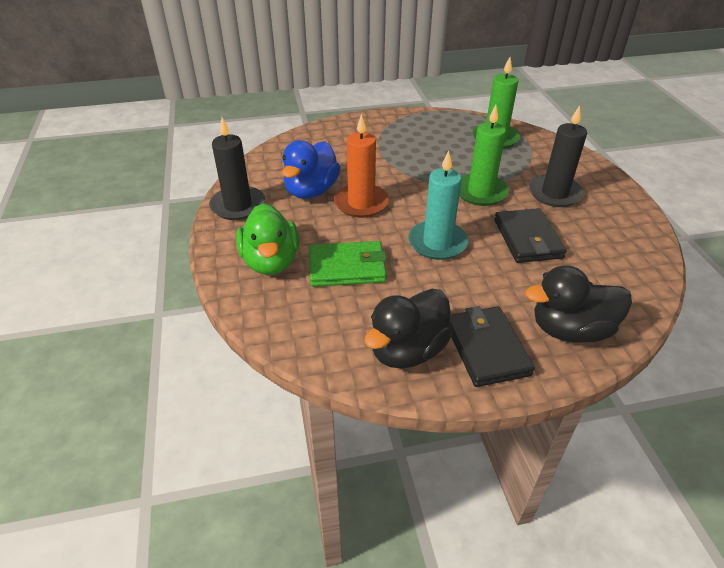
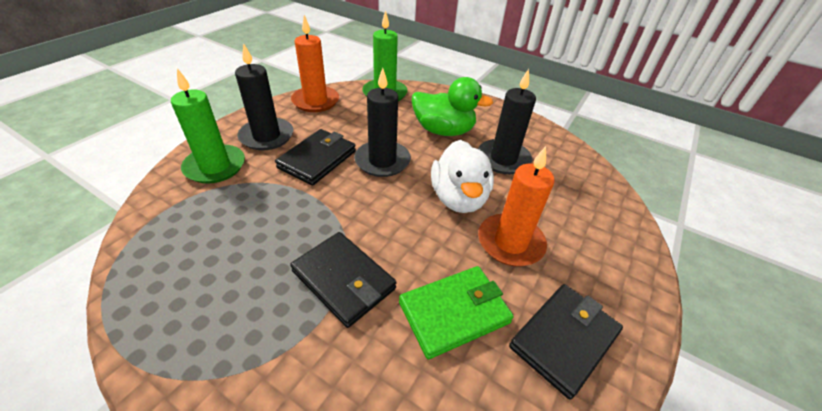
black candle: [209,117,265,220] [529,105,587,207] = 2 -> [235,43,293,150] [354,68,411,177] [478,69,536,174] = 3
black duck: [364,289,453,369] [525,265,632,343] = 2 -> none = 0
black wallet: [450,306,535,387] [494,208,567,263] = 2 -> [275,129,356,186] [290,232,396,328] [509,284,623,399] = 3
blue duck: [282,140,341,199] = 1 -> none = 0
orange candle: [334,114,389,218] = 1 -> [291,15,339,112] [478,146,554,266] = 2
turquoise candle: [408,151,468,260] = 1 -> none = 0
white duck: none = 0 -> [431,140,494,213] = 1

